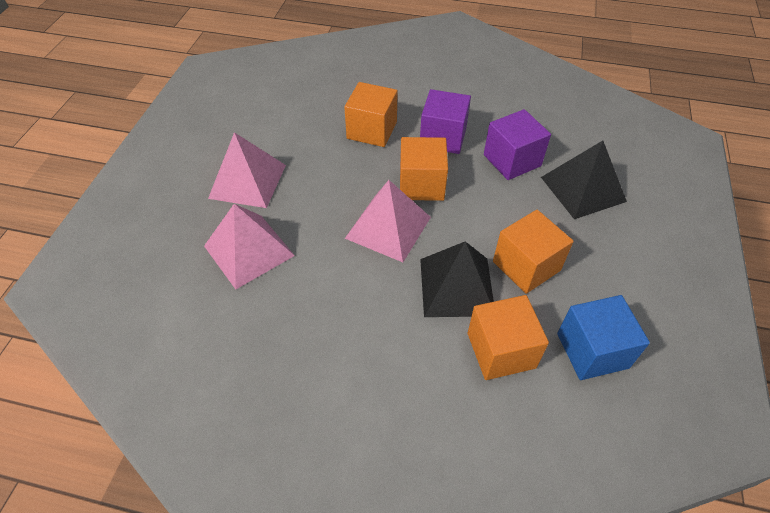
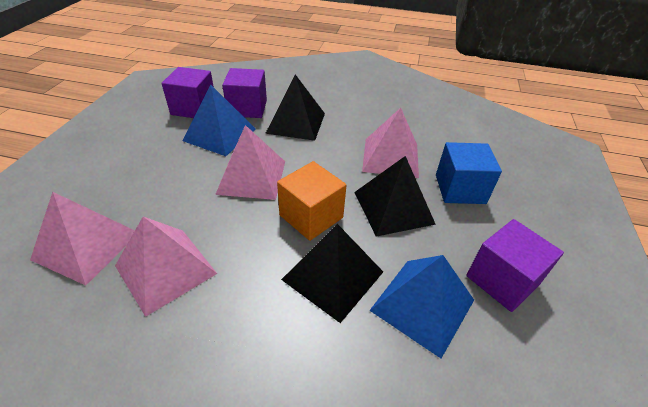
black pyramid: [420,241,494,317] [541,141,627,219] = 2 -> [265,74,325,141] [281,224,383,323] [354,156,436,237] = 3
blue pyramid: none = 0 -> [183,85,256,156] [369,255,474,358] = 2
orange cube: [344,82,398,147] [400,137,448,201] [468,295,549,380] [493,210,574,294] = 4 -> [277,161,346,241] = 1
pink pyramid: [204,204,295,289] [208,132,286,208] [345,180,431,262] = 3 -> [30,192,135,286] [115,217,217,317] [215,125,285,200] [362,108,419,178] = 4
purple cube: [420,89,471,154] [484,109,551,180] = 2 -> [162,67,214,118] [222,68,267,118] [466,219,564,312] = 3

